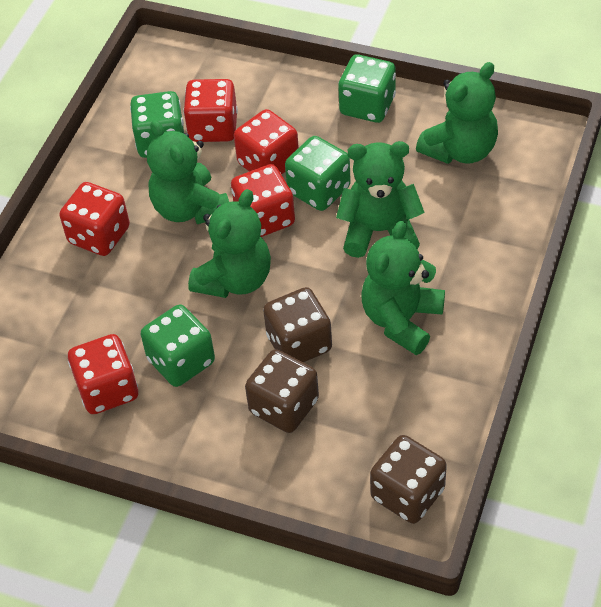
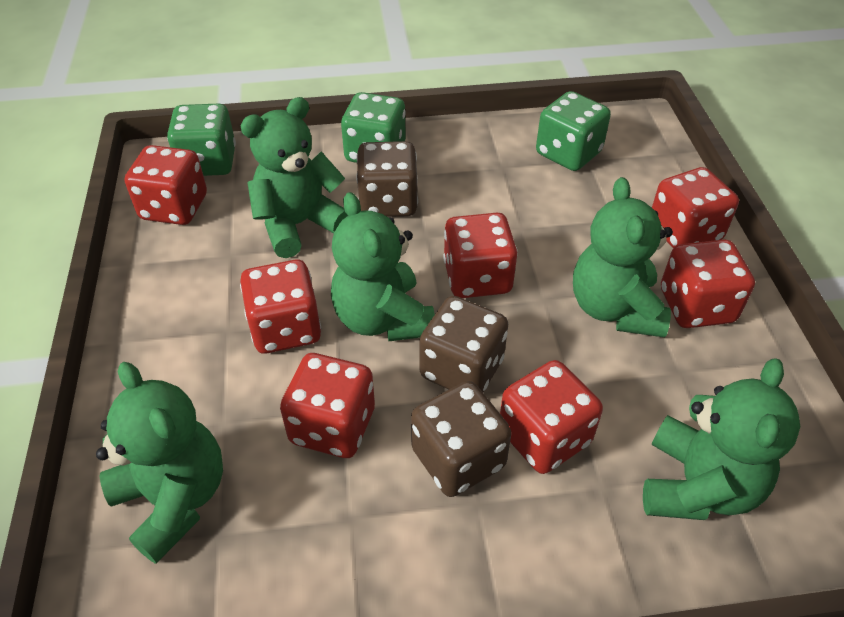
green dice: [130,91,184,158] [141,304,215,387] [285,136,351,211] [338,54,396,123] = 4 -> [167,103,236,176] [341,92,406,163] [536,91,611,171] = 3
red dice: [60,182,130,256] [68,334,138,414] [183,79,238,142] [231,164,295,237] [234,109,299,174] = 5 -> [125,145,207,225] [240,260,321,354] [280,353,375,458] [443,213,518,298] [500,360,603,474] [652,167,739,248] [661,240,755,328] = 7

